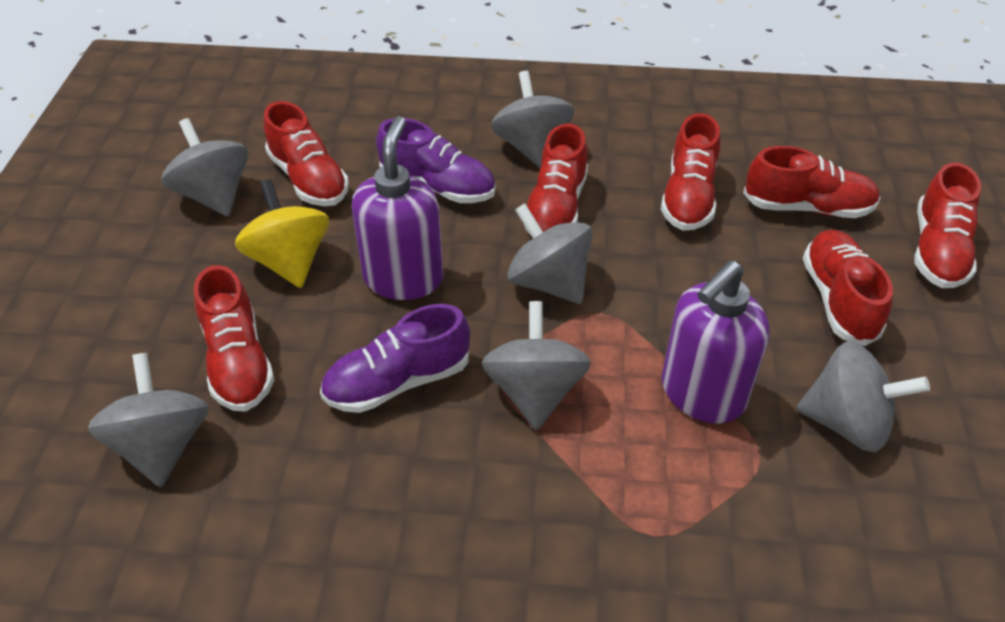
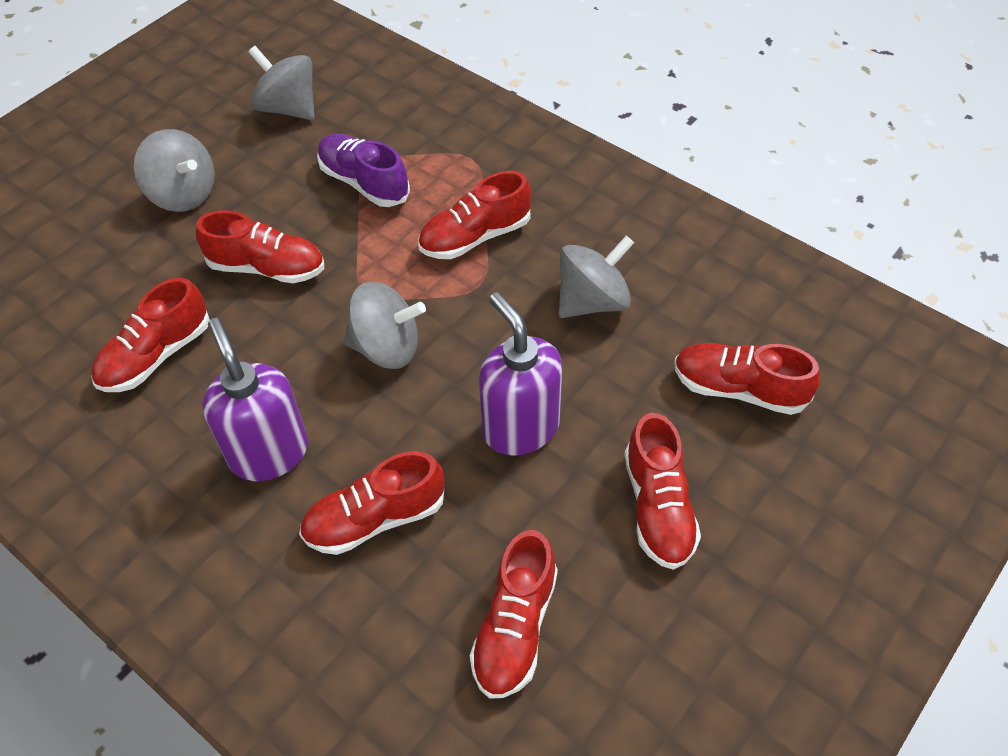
grey spinning top: [88,353,209,487] [162,118,248,216] [482,301,591,430] [491,71,574,168] [507,203,593,304] [796,341,930,452] = 6 -> [134,129,215,212] [248,46,315,120] [344,282,426,369] [559,236,634,318] = 4
purple shoe: [320,304,470,413] [376,118,496,203] = 2 -> [317,134,410,207] = 1
yellow spinning top: [235,179,329,288] = 1 -> none = 0

